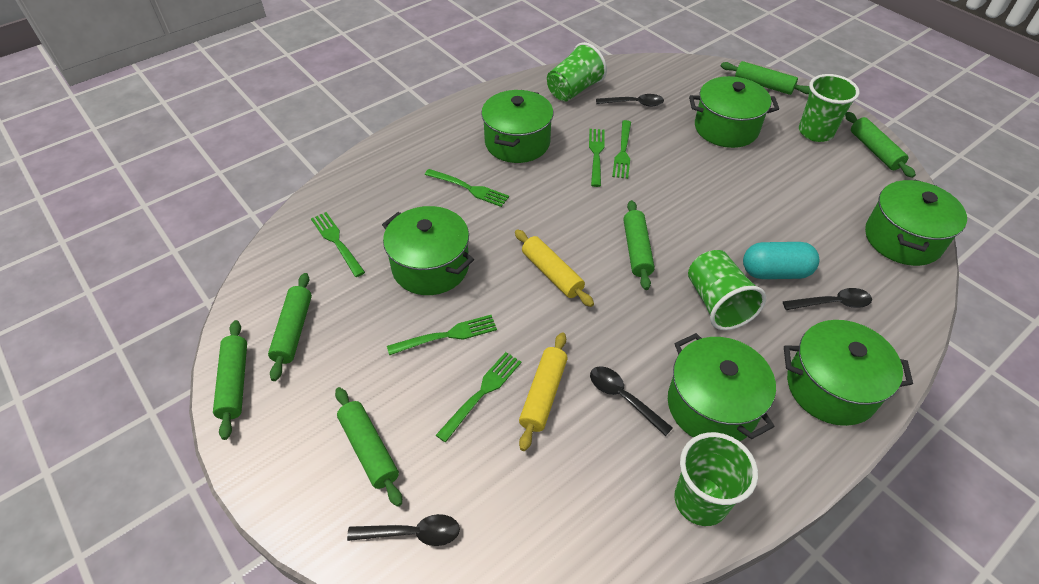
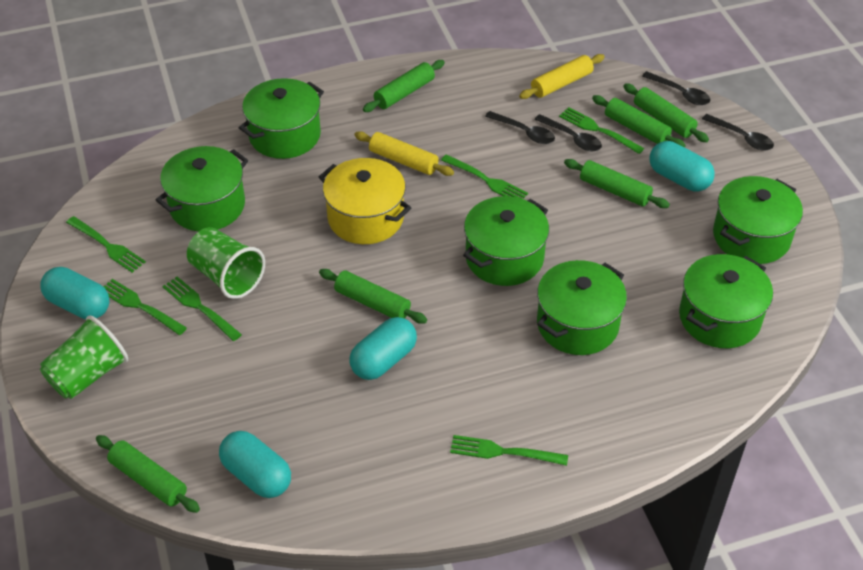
green cup: [547,42,607,102] [674,432,758,526] [688,250,766,330] [799,74,860,142] = 4 -> [40,315,128,399] [187,227,265,299] = 2
turquoise capsule: [743,242,819,279] = 1 -> [40,267,109,319] [219,431,291,498] [350,317,417,380] [649,141,715,192] = 4
yellow pot: none = 0 -> [319,158,411,244] = 1

